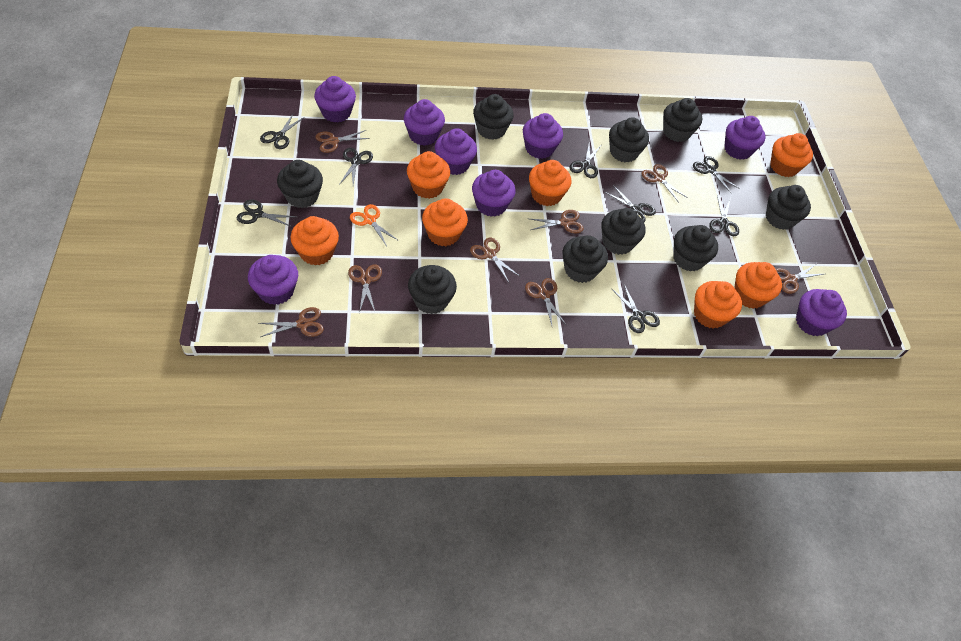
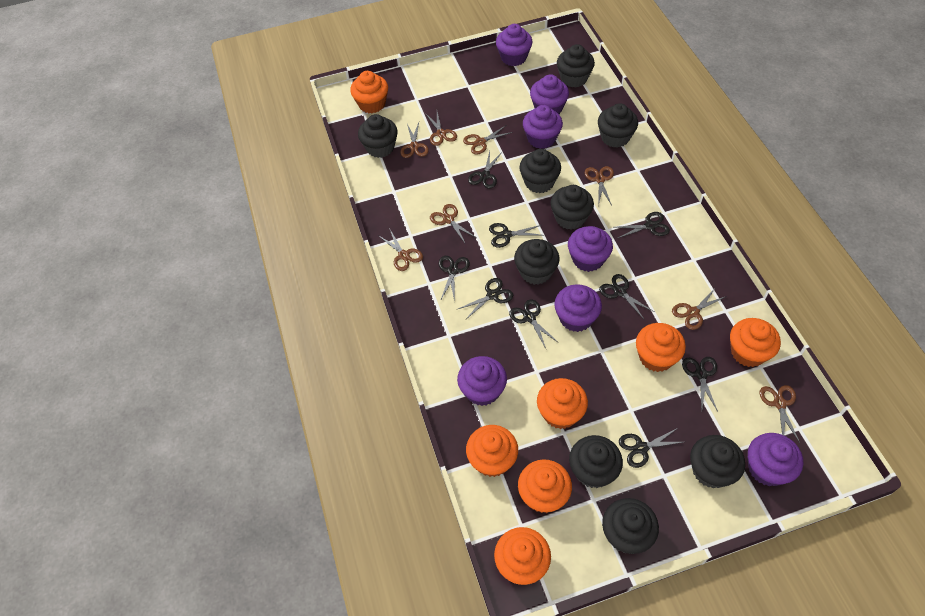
black scissors: [236,200,296,227] [260,114,305,149] [339,148,373,185] [570,144,601,178] [605,185,656,222] [611,284,660,333] [693,156,740,193] [709,196,739,236] = 8 -> [439,256,470,301] [458,278,513,320] [468,151,502,189] [489,223,541,248] [509,299,559,349] [599,274,654,319] [616,212,670,238] [619,428,683,468] [682,357,718,412] = 9
orange scissors: [350,204,399,246] = 1 -> none = 0
purple cupcake: [248,255,298,305] [314,76,356,122] [404,99,445,146] [435,128,477,175] [472,170,516,217] [523,113,563,159] [724,116,766,160] [796,289,847,336] = 8 -> [457,356,507,406] [496,24,533,66] [523,105,563,149] [530,74,569,114] [554,284,602,332] [568,226,613,272] [748,433,803,486] = 7

